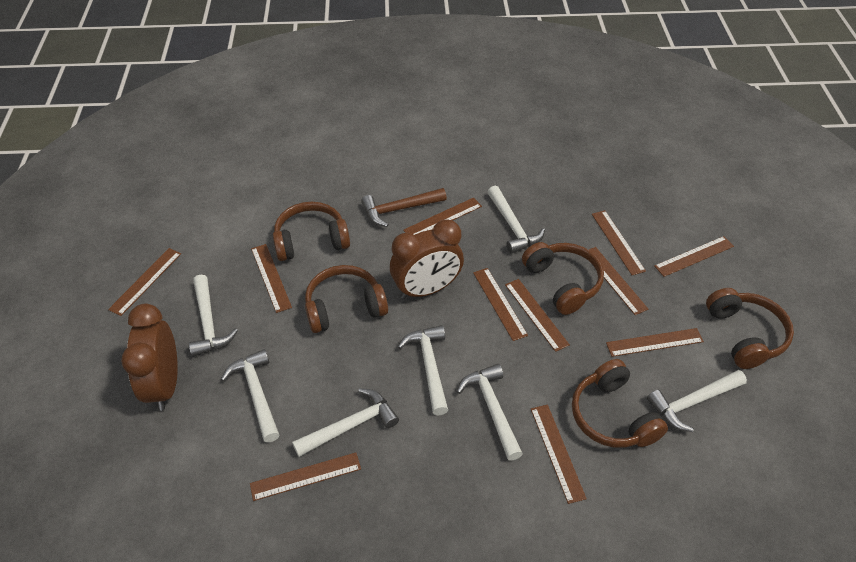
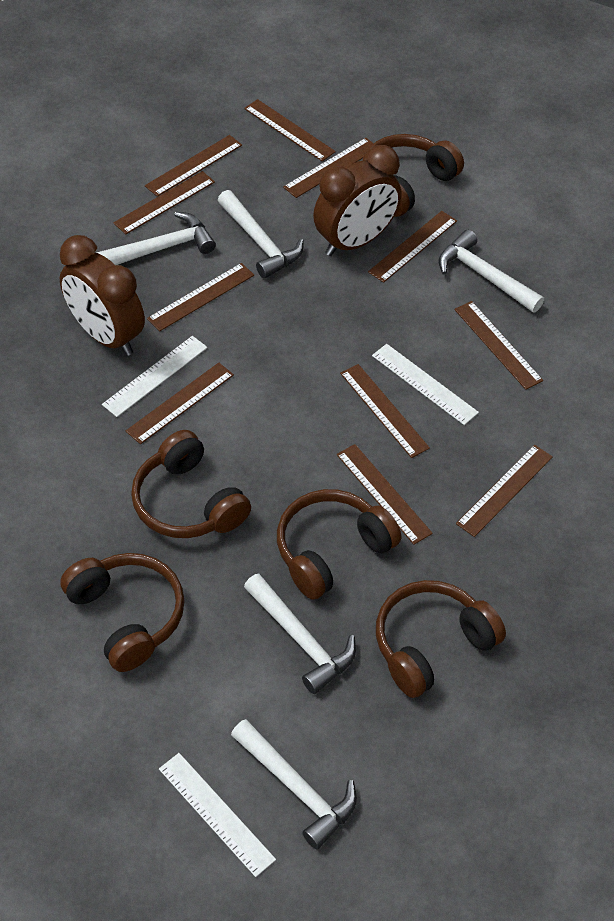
brown hammer: [361,188,447,227] = 1 -> none = 0
white hammer: [189,275,238,357] [221,349,279,442] [292,388,399,457] [398,325,448,415] [457,364,523,461] [488,186,545,254] [647,370,747,432] = 7 -> [96,211,216,265] [218,190,304,279] [231,719,357,849] [244,574,356,694] [439,230,544,313] = 5
white ruler: none = 0 -> [102,336,207,417] [159,753,276,877] [372,344,479,425] = 3

